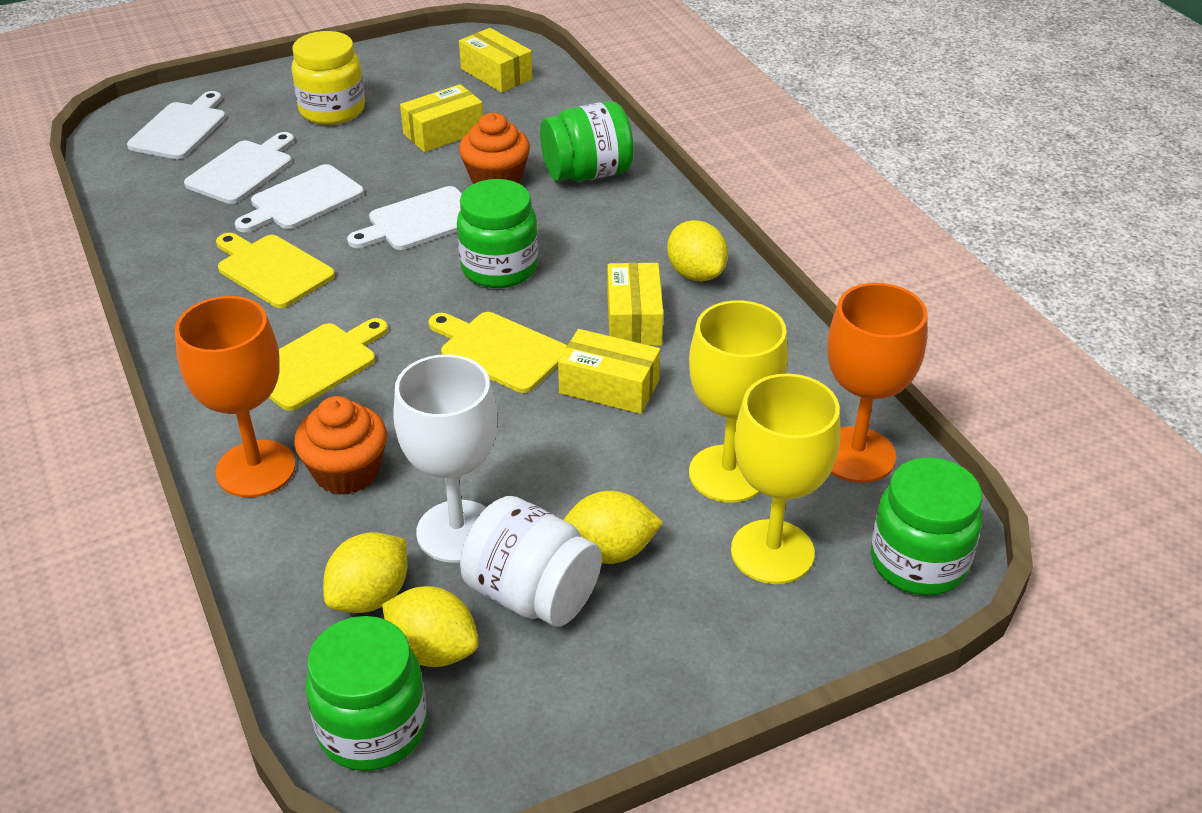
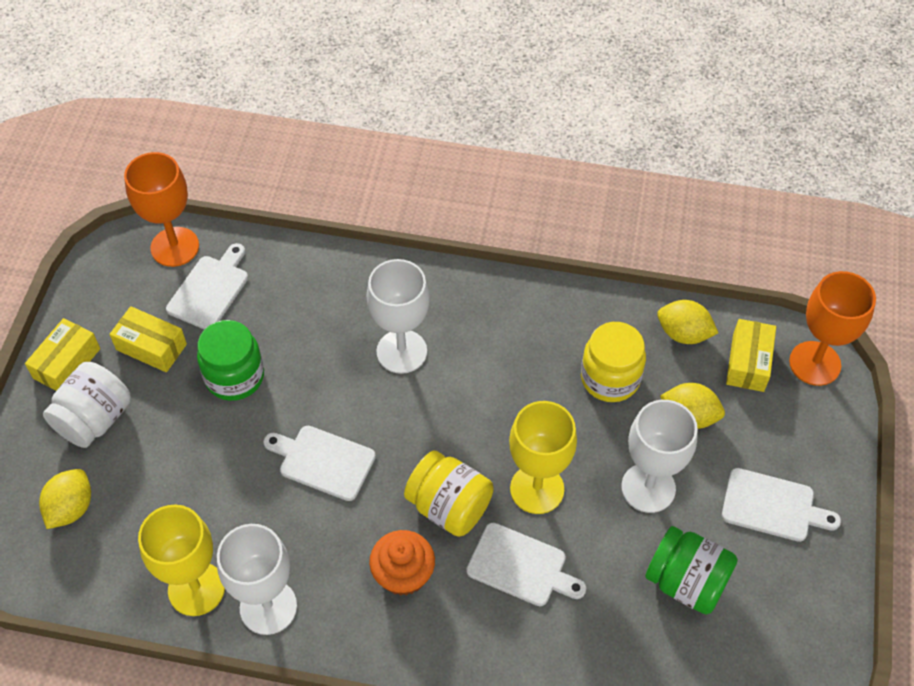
green jar: [306,616,427,771] [457,179,538,288] [540,101,634,181] [871,457,982,596] = 4 -> [197,320,264,401] [645,526,738,614] = 2
orange cupcake: [294,396,387,495] [459,113,530,184] = 2 -> [369,530,435,596] = 1
white goblet: [393,354,497,563] = 1 -> [217,524,297,635] [367,259,430,374] [621,400,698,513] = 3
yellow box: [400,84,483,152] [459,28,533,93] [558,329,660,414] [607,262,664,346] = 4 -> [25,318,100,391] [109,306,187,372] [726,319,776,392] = 3
yellow cutting board: [216,233,335,308] [269,318,388,411] [429,312,567,393] = 3 -> none = 0
yellow jar: [291,31,365,125] = 1 -> [404,451,494,537] [581,322,646,402] = 2
yellow lemon: [323,532,407,613] [382,586,479,667] [564,491,663,564] [667,220,728,281] = 4 -> [39,469,91,529] [657,300,718,344] [660,383,725,429] = 3

